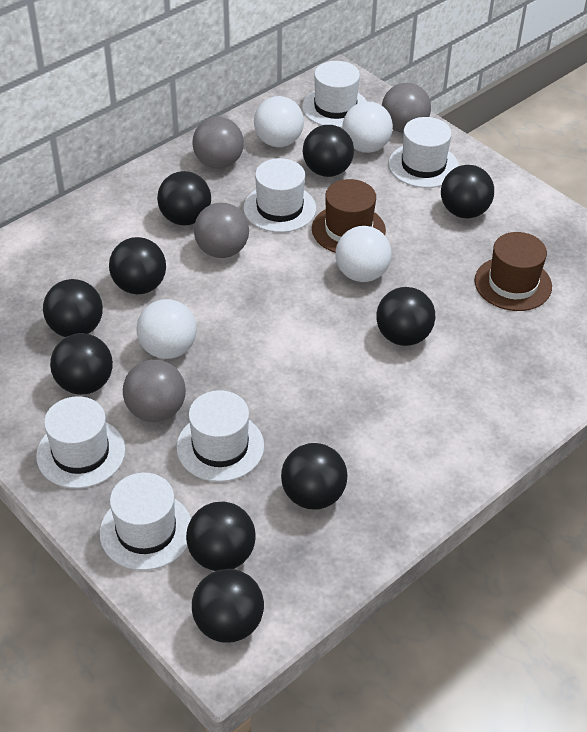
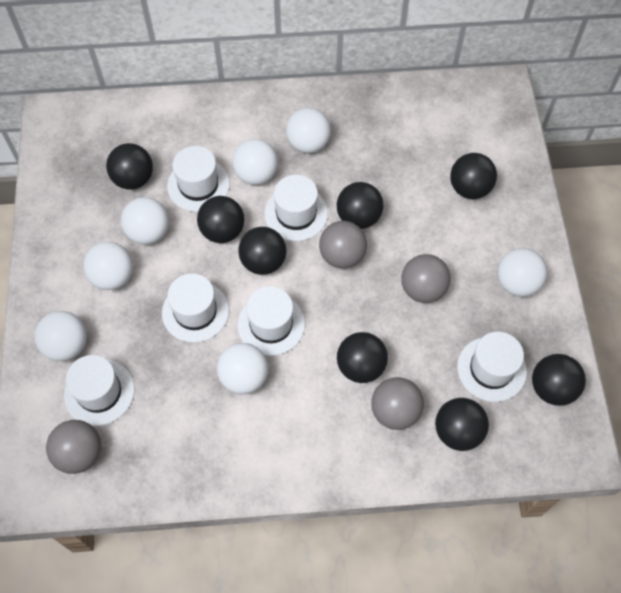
black ball: [43,279,103,337] [50,333,113,395] [109,237,166,294] [157,171,211,226] [186,501,256,571] [192,569,264,643] [281,443,347,509] [303,125,354,177] [376,287,435,346] [441,165,494,218] = 10 -> [106,143,153,190] [197,196,244,243] [238,227,286,275] [337,182,383,229] [337,332,388,383] [435,398,489,451] [450,153,497,199] [532,354,586,406] = 8
brown hat: [312,179,386,252] [475,232,552,311] = 2 -> none = 0
white ball: [136,299,197,359] [254,96,304,147] [335,226,392,282] [342,101,393,153] = 4 -> [34,311,87,361] [83,242,133,290] [121,197,169,245] [217,343,268,394] [232,139,278,185] [286,108,331,153] [497,248,547,297] = 7

